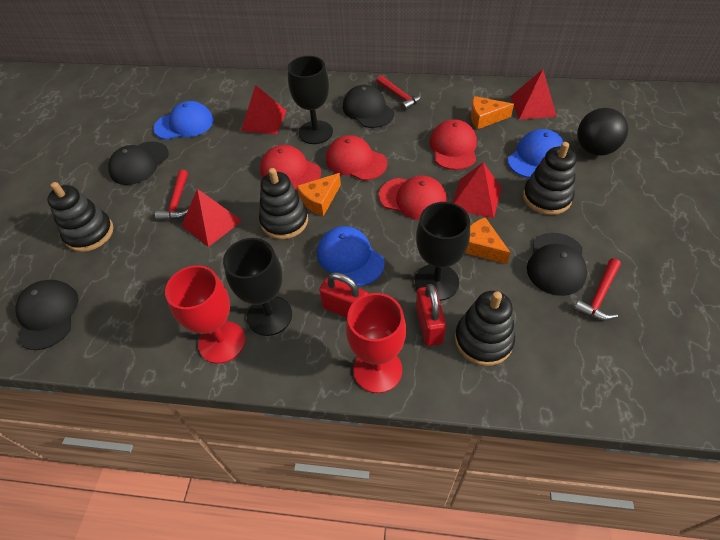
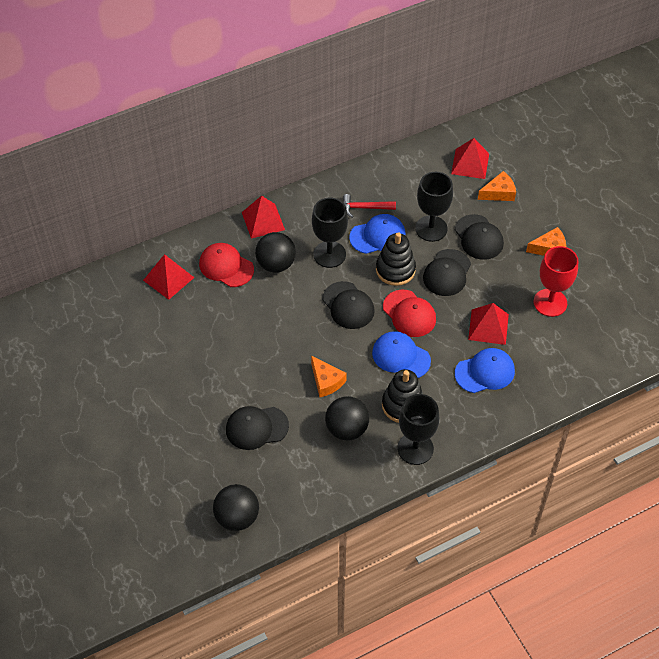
black ball: [577,108,628,155] = 1 -> [213,484,259,531] [255,232,296,273] [325,396,369,441] = 3
black stacking toy: [47,182,114,252] [259,168,308,239] [455,291,515,366] [523,142,576,215] = 4 -> [376,232,416,286] [382,369,423,423] = 2
red cap: [260,145,321,191] [326,135,387,181] [379,176,447,220] [430,119,477,170] = 4 -> [199,243,254,287] [383,290,436,337] = 2
red goblet: [165,265,245,364] [346,293,406,393] = 2 -> [534,246,578,317] = 1
red hammer: [155,170,188,221] [376,75,422,111] [573,258,621,321] = 3 -> [343,194,396,218] = 1
red padlock: [319,272,368,318] [416,284,446,346] = 2 -> none = 0

